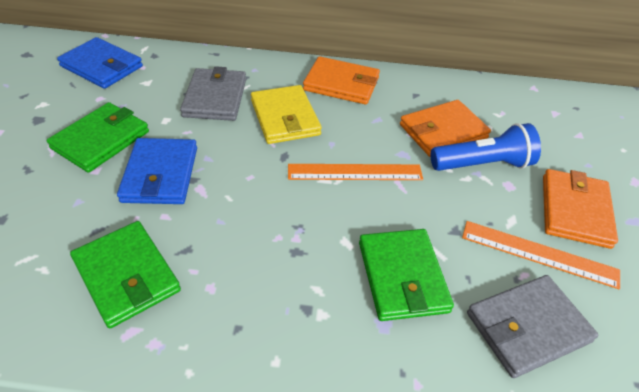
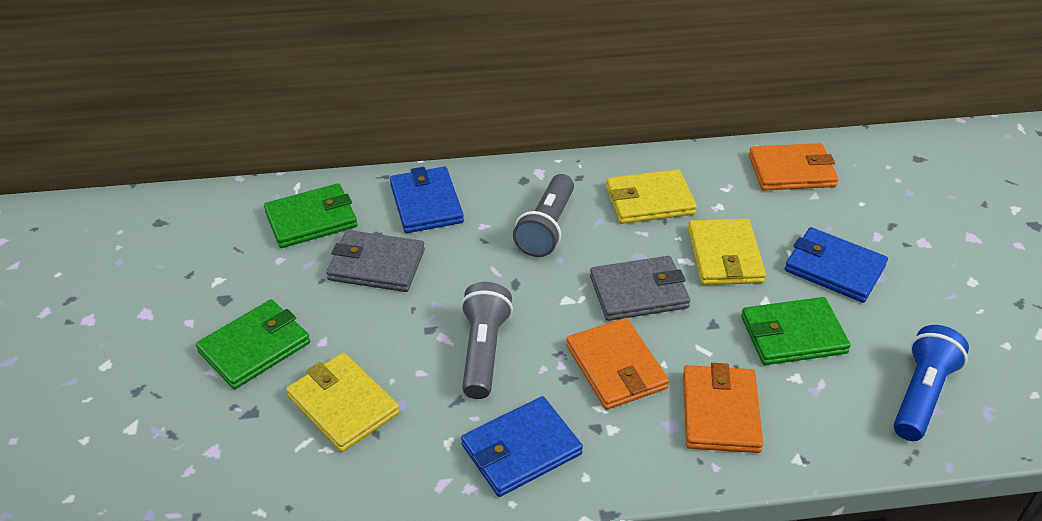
blue wallet: [57,37,143,89] [117,138,197,204] = 2 -> [390,167,464,233] [461,396,583,497] [785,227,888,303] = 3
grey flashlight: none = 0 -> [461,282,513,399] [513,174,574,257] = 2
orange ruler: [288,164,423,180] [462,221,620,289] = 2 -> none = 0
yellow wallet: [251,85,322,144] = 1 -> [286,352,400,452] [606,169,697,224] [688,219,766,285] = 3

